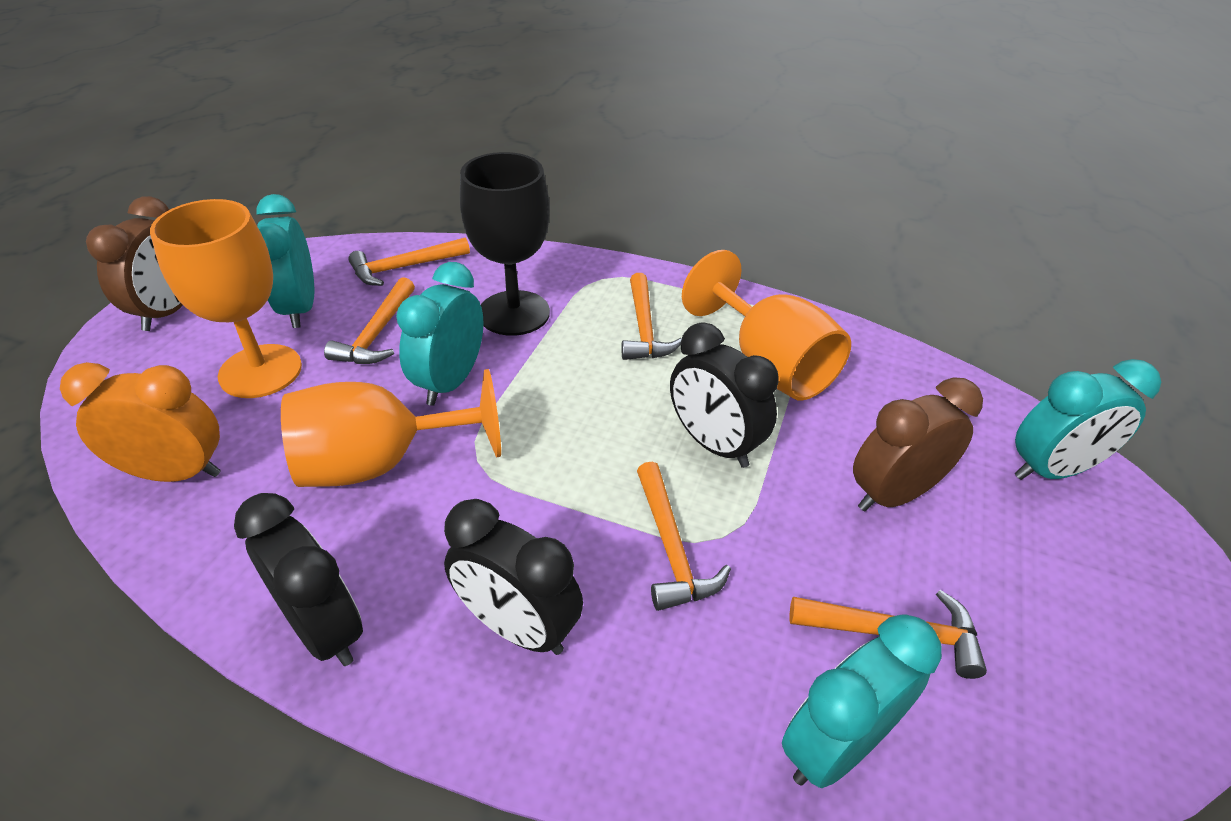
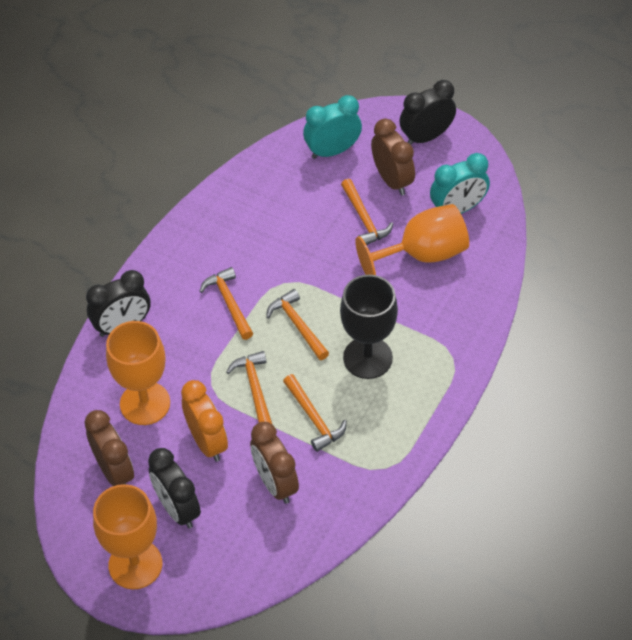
brown clock: [86,196,183,331] [853,377,983,511] = 2 -> [84,410,134,486] [250,422,299,504] [371,119,415,195] = 3
turquoise clock: [257,194,314,328] [396,262,483,406] [782,614,942,788] [1015,359,1161,480] = 4 -> [303,95,362,159] [430,153,490,214] = 2

